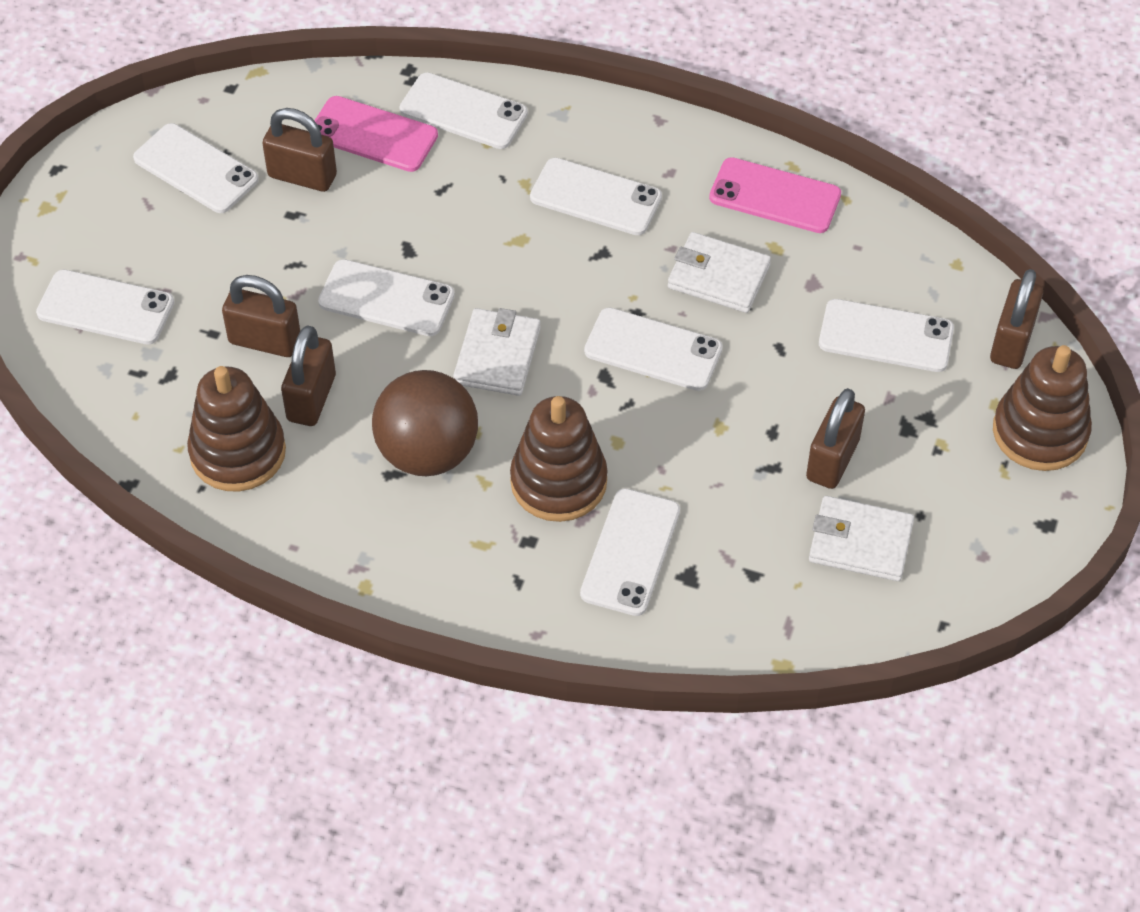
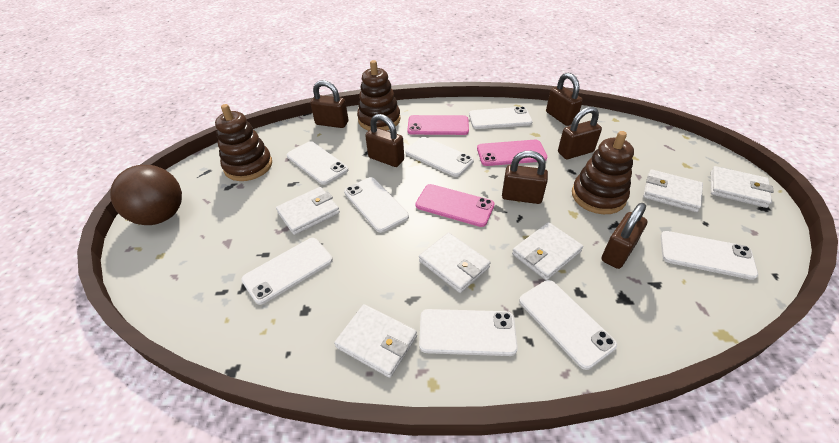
brown padlock: [222,275,300,357] [262,108,337,192] [281,325,336,426] [806,388,865,489] [990,269,1043,369] = 5 -> [310,80,349,128] [365,114,404,167] [502,151,548,204] [546,73,583,126] [558,107,602,159] [601,203,647,269] = 6
pink phone: [314,96,438,172] [709,157,841,233] = 2 -> [407,115,469,135] [415,184,495,227] [477,140,547,166] = 3
white wallet: [453,308,541,396] [668,232,771,313] [809,496,914,581] = 3 -> [276,187,340,235] [334,304,417,378] [419,232,490,293] [512,222,583,280] [643,169,703,212] [711,166,774,208] = 6

